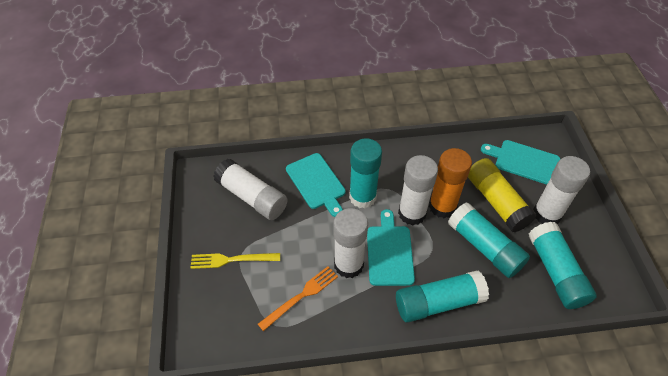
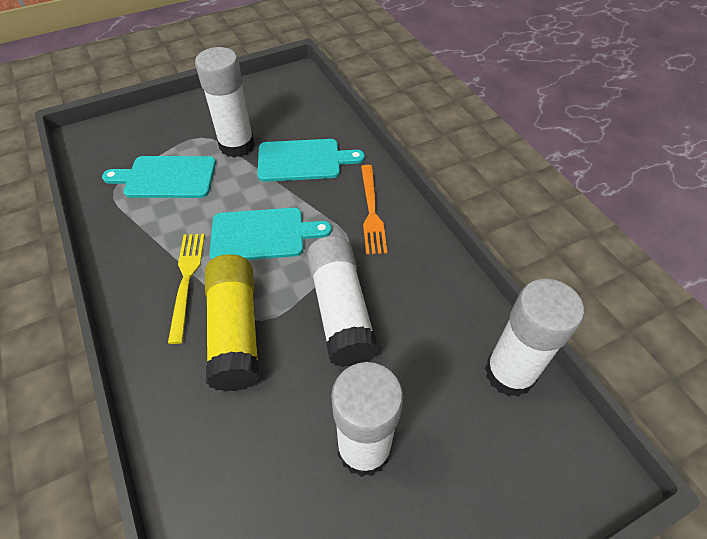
orange glue stick: [429,148,472,218] = 1 -> none = 0
turquoise glue stick: [349,138,382,209] [396,270,489,323] [448,202,530,278] [529,222,597,309] = 4 -> none = 0

